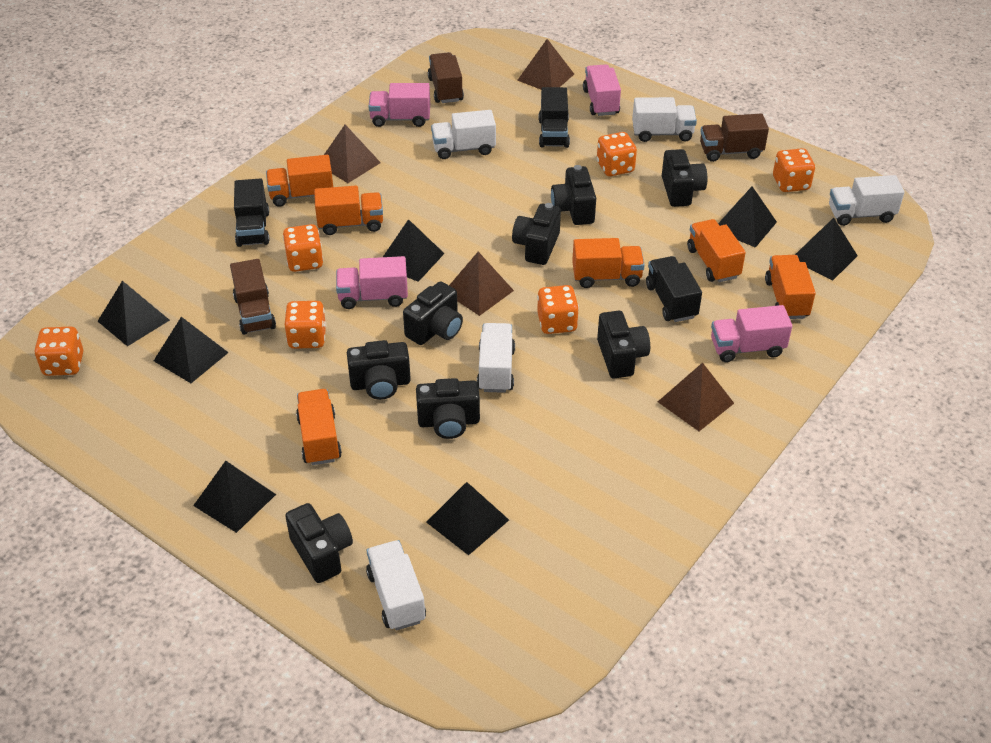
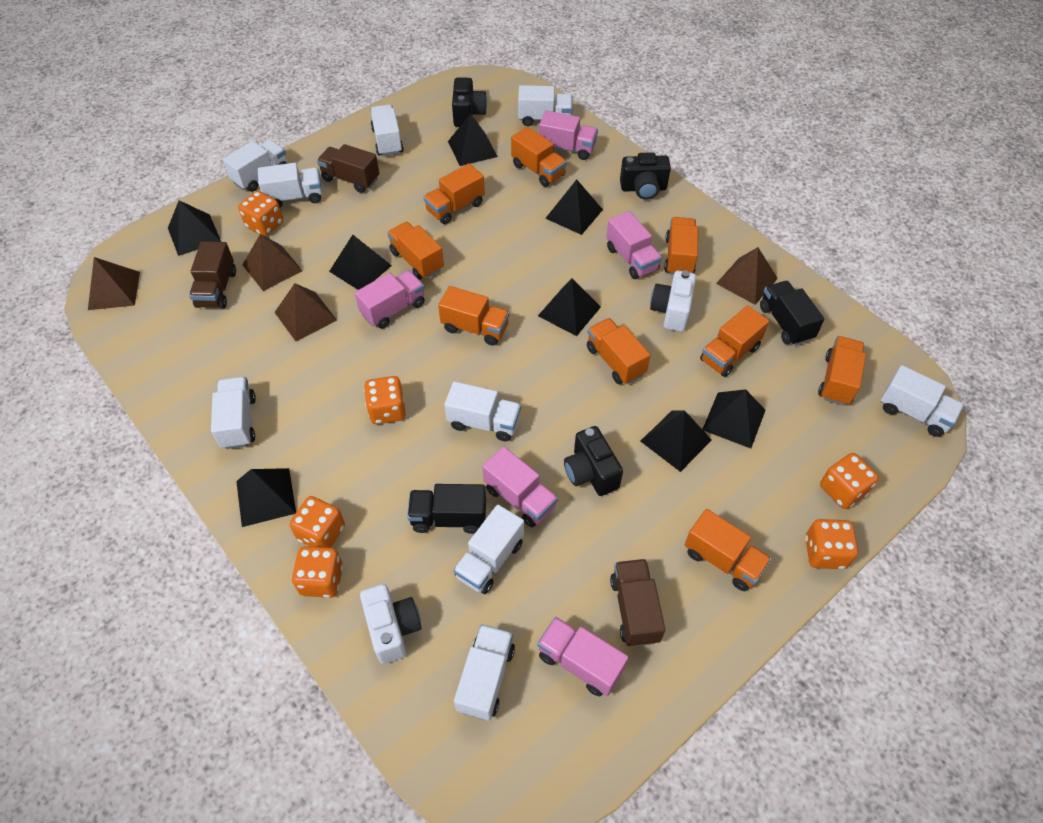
black camera: [285,503,353,583] [347,340,411,400] [403,281,463,345] [416,378,480,439] [512,203,561,265] [551,165,596,225] [597,311,650,378] [662,149,707,207] = 8 -> [452,78,487,127] [564,426,623,496] [620,152,671,200] = 3
black pyramid: [98,281,170,346] [154,317,229,383] [193,461,276,533] [383,219,445,282] [426,482,509,555] [718,186,777,248] [795,218,858,281] = 7 -> [168,200,221,256] [236,468,296,527] [329,235,392,290] [448,114,498,166] [538,278,601,336] [545,179,603,235] [641,410,712,472] [702,389,766,448] = 8
black truck: [234,178,269,247] [539,87,570,148] [646,256,702,322] = 3 -> [407,484,486,534] [760,281,824,345] = 2
orange truck: [266,155,333,207] [296,389,342,465] [314,186,383,235] [572,238,645,288] [687,219,746,282] [765,255,816,319] = 6 -> [387,222,444,280] [423,163,485,224] [438,286,509,346] [511,127,567,187] [587,318,651,384] [664,217,698,275] [685,509,772,591] [700,306,769,377] [818,336,866,406] = 9
pink truck: [336,256,408,309] [369,83,430,127] [583,64,621,116] [711,305,792,362] = 4 -> [355,270,425,329] [482,447,558,527] [537,617,629,696] [539,111,598,160] [607,211,662,279] = 5
white camera: none = 0 -> [360,584,422,664] [650,270,696,332] = 2
white truck: [366,540,426,631] [431,110,496,159] [477,323,515,393] [632,97,697,142] [829,175,904,226] = 5 -> [211,377,256,449] [223,140,287,192] [258,163,322,207] [371,104,404,156] [444,381,521,442] [453,505,524,594] [454,624,515,721] [518,85,573,126] [880,365,964,437] = 9

